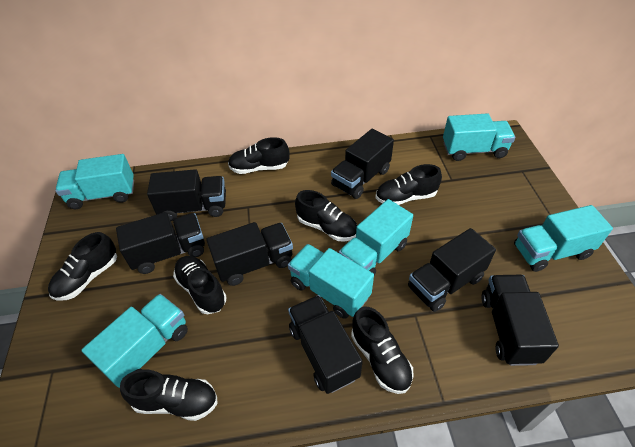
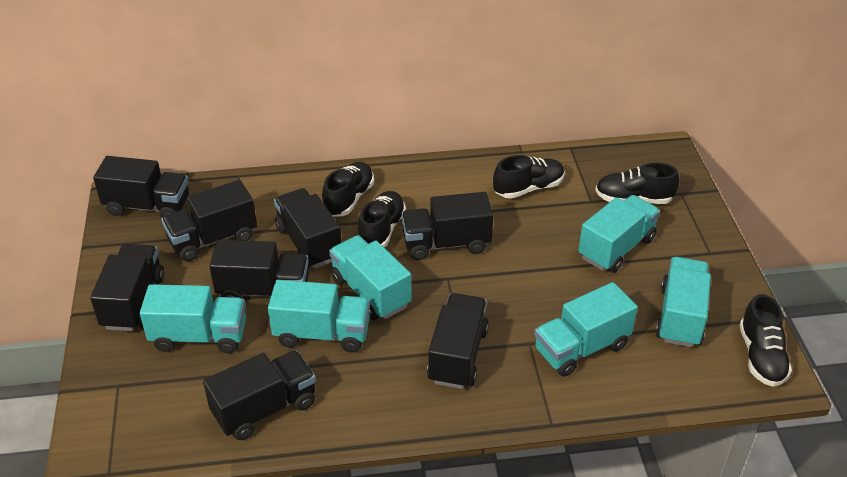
black shoe: [48,232,117,301] [120,369,218,421] [173,256,227,314] [228,137,290,174] [295,190,357,241] [351,306,414,394] [376,164,442,205] = 7 -> [322,162,374,217] [358,191,406,247] [493,155,565,199] [595,163,679,204] [740,294,792,387] = 5
black truck: [116,212,205,274] [147,169,226,221] [206,222,293,286] [288,295,363,394] [331,129,394,199] [408,228,496,312] [481,275,559,366] = 7 -> [90,244,164,331] [93,156,189,218] [161,180,257,261] [203,350,316,440] [209,240,309,298] [274,188,341,268] [401,192,493,260] [427,293,489,389] = 8

